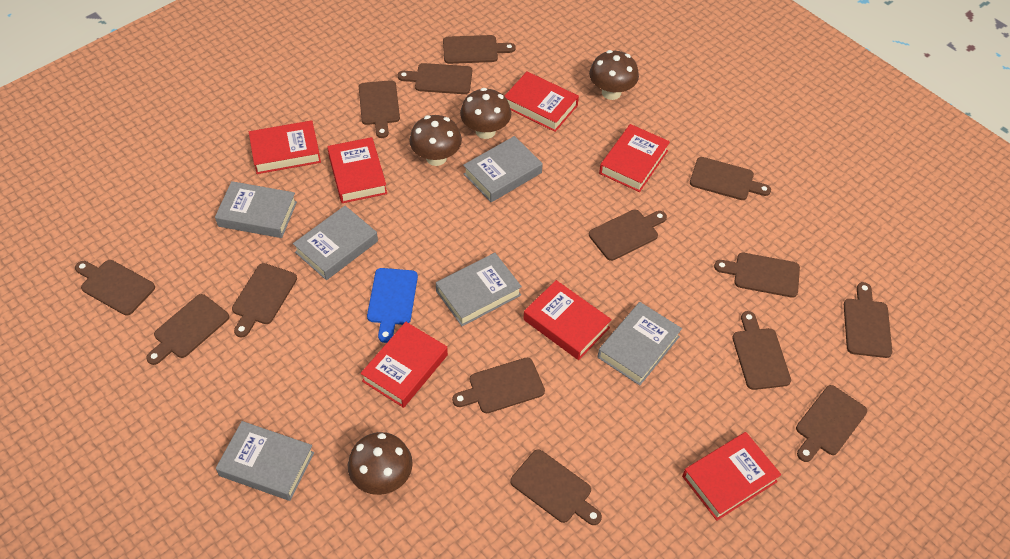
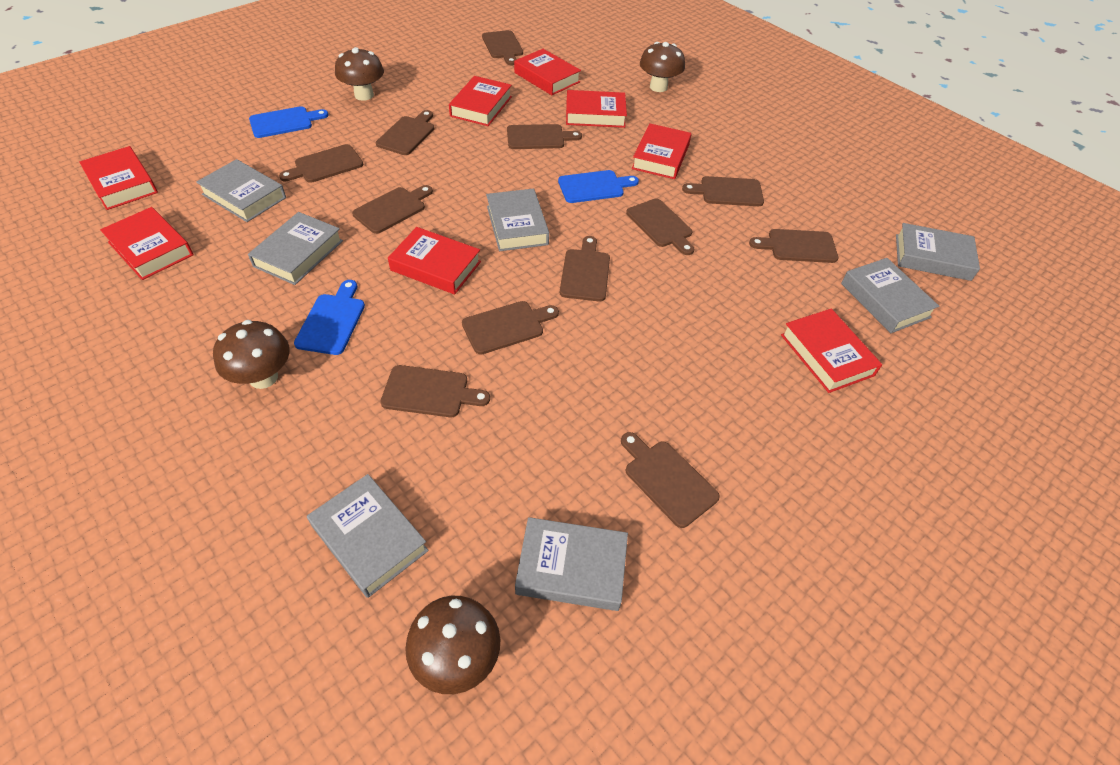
blue cutting board: [367,268,418,343] = 1 -> [249,106,329,138] [294,280,365,355] [558,170,639,203] = 3
brown cutting board: [75,260,155,316] [146,294,229,365] [232,263,297,338] [359,80,400,138] [398,63,472,94] [443,35,516,64] [452,358,545,414] [510,449,602,525] [589,210,667,261] [690,157,771,200] [714,253,800,298] [732,311,791,390] [796,385,867,462] [844,282,892,358] = 14 -> [279,144,363,183] [352,185,433,234] [376,110,435,155] [380,365,490,417] [462,301,559,355] [482,30,523,65] [507,124,582,149] [560,236,610,301] [621,432,720,528] [626,198,694,255] [682,176,764,206] [749,229,838,263] = 12
grey book: [215,181,297,238] [216,421,314,501] [293,206,378,280] [436,253,522,326] [463,136,543,202] [597,302,682,386] = 6 -> [196,159,286,222] [248,212,343,285] [307,474,429,598] [486,189,549,251] [515,517,628,611] [841,258,939,333] [896,223,980,281] = 7
red book: [249,120,321,174] [327,137,387,203] [360,322,448,408] [505,72,579,132] [524,280,612,360] [599,124,670,192] [682,432,781,521] = 7 -> [79,146,158,210] [100,207,193,280] [388,227,481,294] [449,76,512,126] [514,49,581,95] [566,90,627,128] [632,123,691,179] [781,309,882,393] = 8

